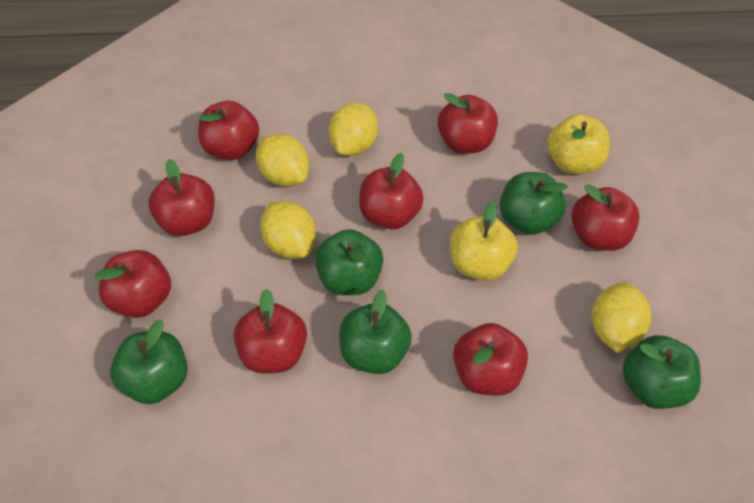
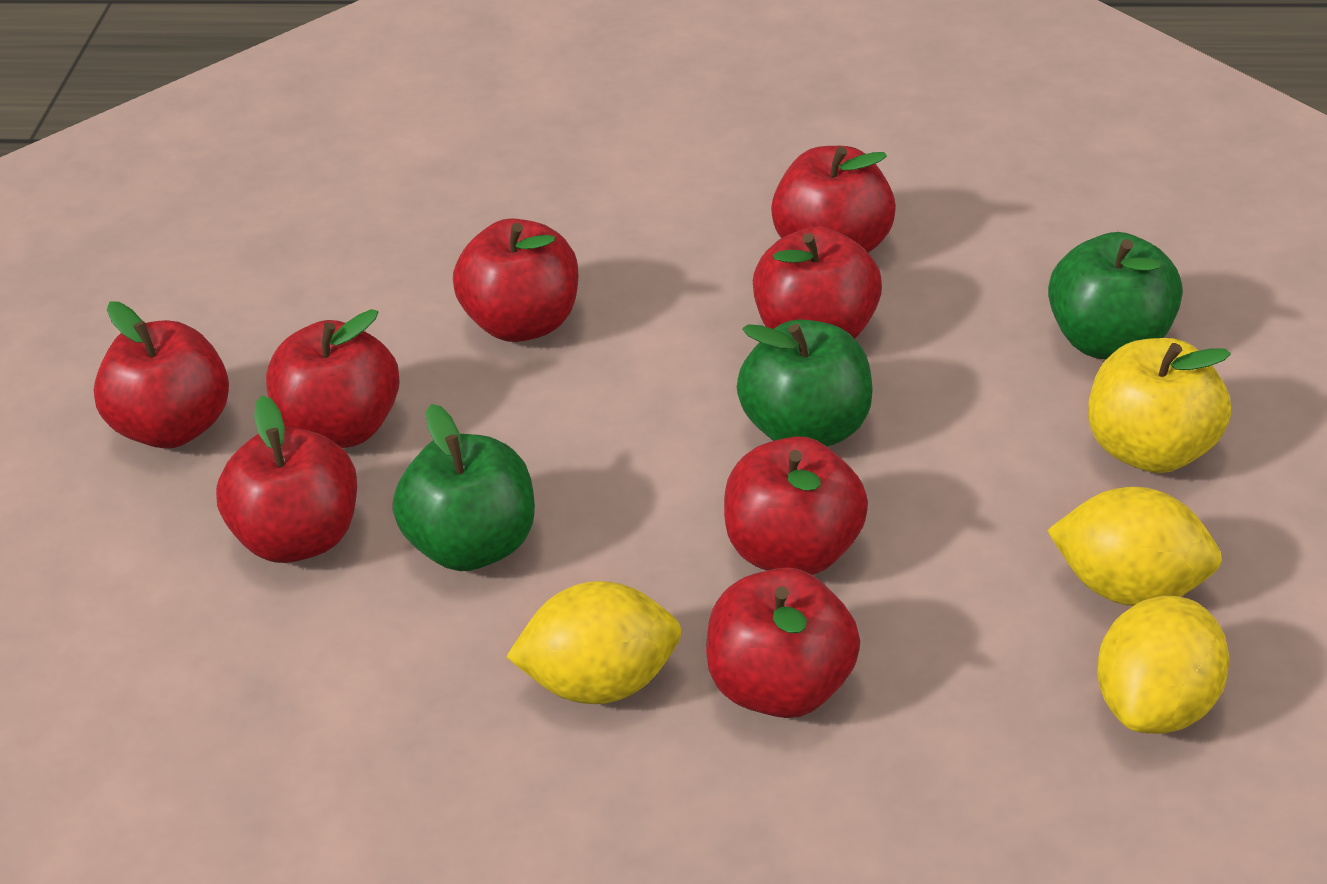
green apple: [110,320,188,404] [315,229,383,295] [339,289,412,374] [499,172,568,235] [623,335,701,409] = 5 -> [393,404,535,571] [737,319,873,446] [1048,232,1183,359] = 3
yellow apple: [450,201,518,281] [547,114,610,174] = 2 -> [1088,338,1231,473] = 1
yellow lemon: [256,134,309,187] [260,201,316,259] [329,103,378,156] [592,282,651,353] = 4 -> [506,581,682,704] [1047,487,1222,606] [1097,596,1229,734] = 3

